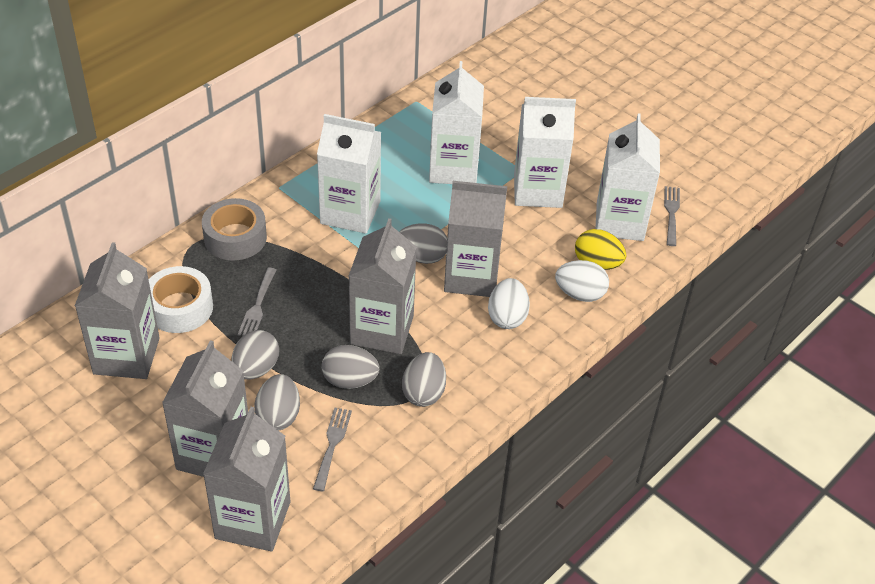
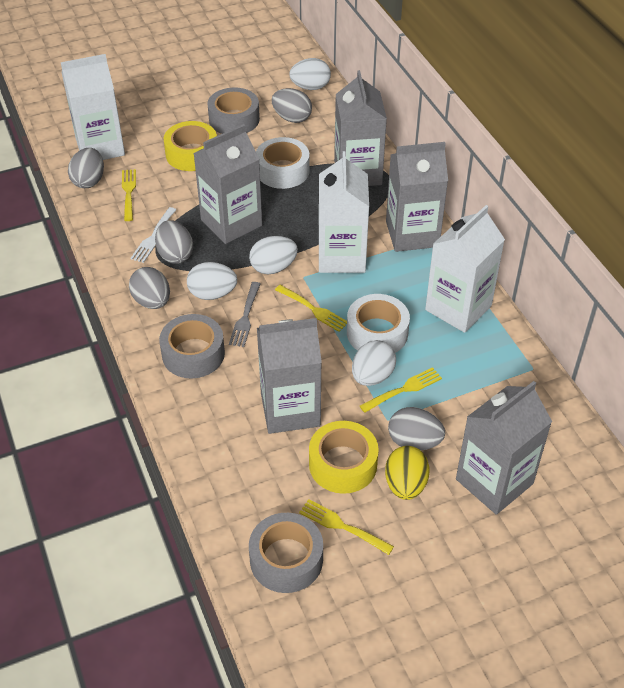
grey fork: [238,268,276,336] [313,407,352,491] [664,186,680,246] = 3 -> [229,282,261,347] = 1
grey tape: [202,198,267,261] = 1 -> [159,314,225,378] [207,88,260,134] [249,513,323,593] = 3
white carton: [317,114,381,234] [429,61,484,184] [514,97,576,208] [596,114,660,241] = 4 -> [61,54,125,160] [318,151,369,273] [425,205,505,333] = 3
white egg: [488,278,530,329] [555,260,609,302] = 2 -> [187,262,237,300] [249,236,298,274] [289,58,331,90] [352,340,396,386] = 4
white fork: none = 0 -> [130,207,176,263] = 1
white tape: [149,266,213,333] = 1 -> [256,137,309,189] [347,294,410,353] = 2
yellow fork: none = 0 -> [122,169,136,221] [275,285,347,332] [299,499,394,555] [360,367,442,413] = 4
yellow tape: none = 0 -> [164,121,217,171] [309,421,379,494] = 2

